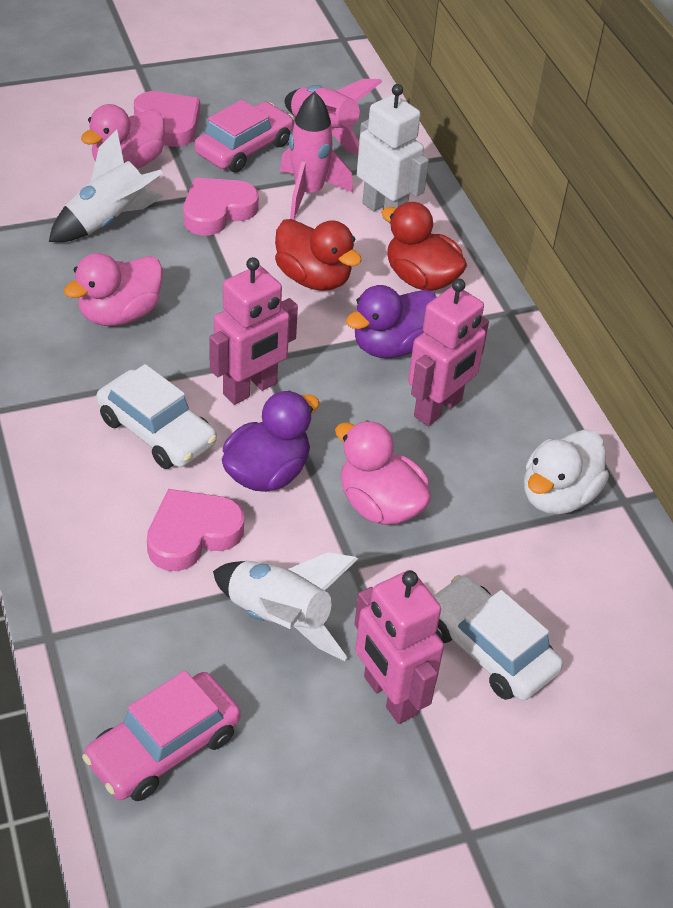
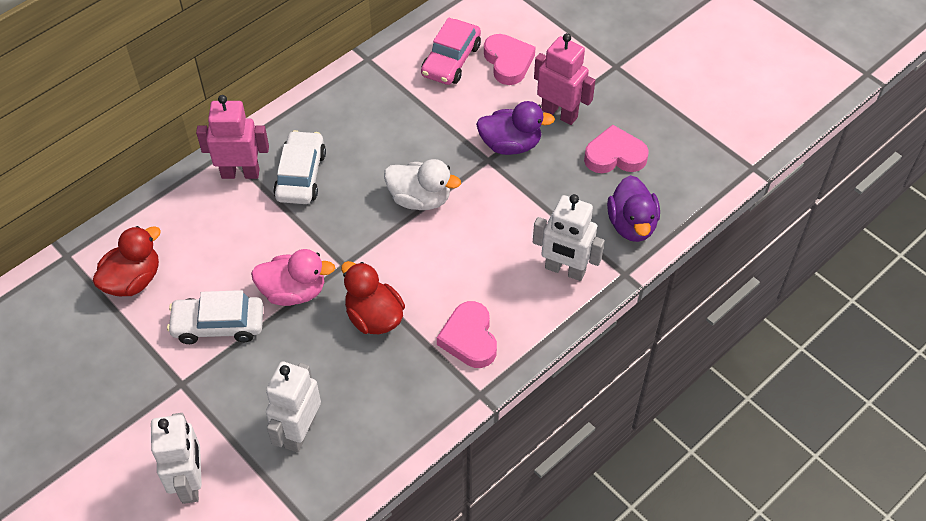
pink car: [82,670,241,801] [194,100,294,173] = 2 -> [421,18,481,85] = 1
pink duck: [64,253,163,326] [81,104,165,169] [335,420,431,525] = 3 -> [251,249,335,306] = 1
pink robot: [209,257,298,405] [354,570,444,724] [408,279,489,426] = 3 -> [196,95,269,179] [534,33,595,125] = 2
pink rocket: [280,91,353,220] [285,79,382,155] = 2 -> none = 0
white robot: [357,84,429,223] = 1 -> [151,413,202,504] [266,361,321,453] [533,194,605,281] = 3
white rocket: [49,129,163,242] [213,552,358,661] = 2 -> none = 0

